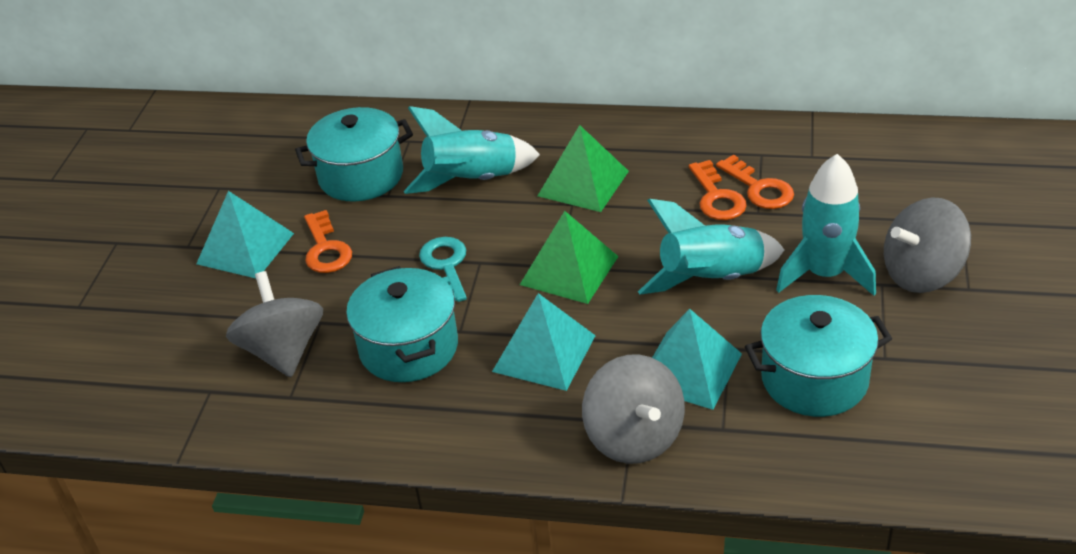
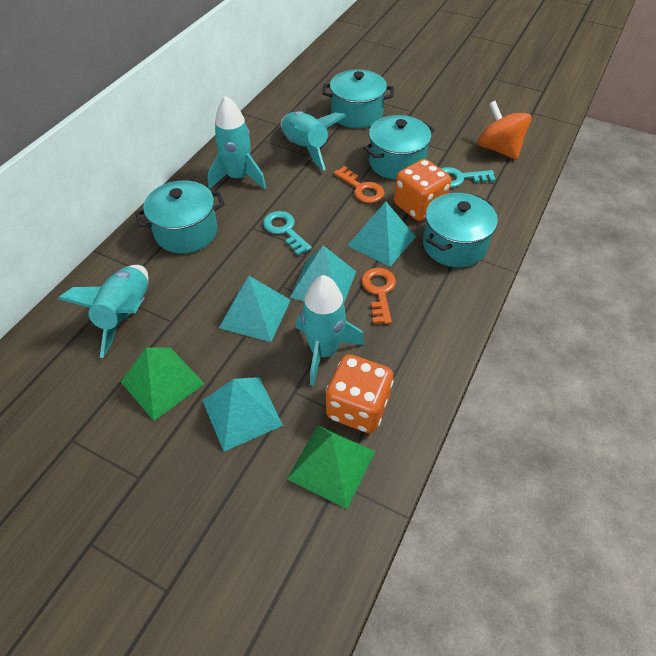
grey spinning top: [226,271,323,377] [582,355,685,464] [884,197,971,293] = 3 -> none = 0
orange dice: none = 0 -> [326,354,394,433] [394,159,451,221] = 2
orange key: [304,210,352,273] [689,160,747,220] [716,155,794,209] = 3 -> [334,166,385,203] [361,268,396,324] = 2
orange spinning top: none = 0 -> [477,101,531,160] = 1
turquoise key: [419,237,467,302] = 1 -> [263,211,312,255] [441,167,496,188] = 2
turquoise pot: [295,107,413,202] [346,266,458,382] [745,295,892,417] = 3 -> [135,180,225,254] [322,69,394,128] [363,115,435,180] [423,193,498,268] = 4
turquoise pyramid: [196,191,294,278] [492,293,596,391] [652,309,742,410] = 3 -> [202,377,283,452] [219,276,291,342] [290,245,356,302] [347,201,416,267] = 4
turquoise rocket: [404,106,540,194] [638,199,784,295] [776,154,876,296] = 3 -> [58,265,148,358] [208,96,266,189] [281,111,346,171] [296,275,365,386] = 4

